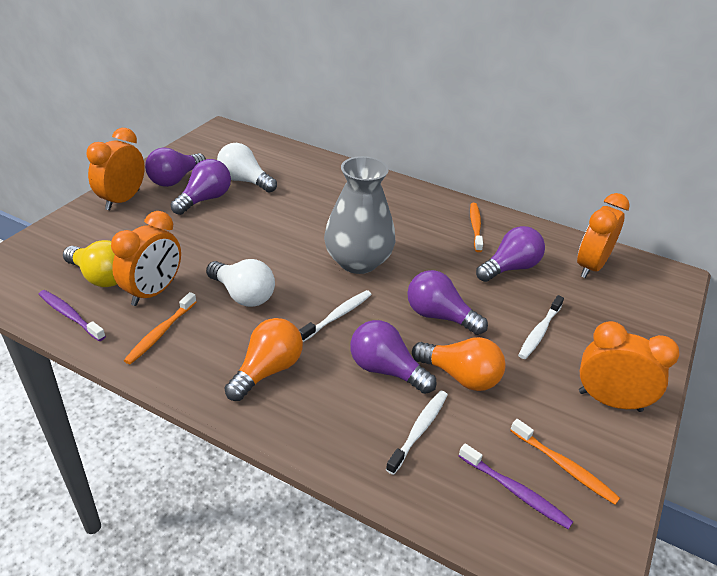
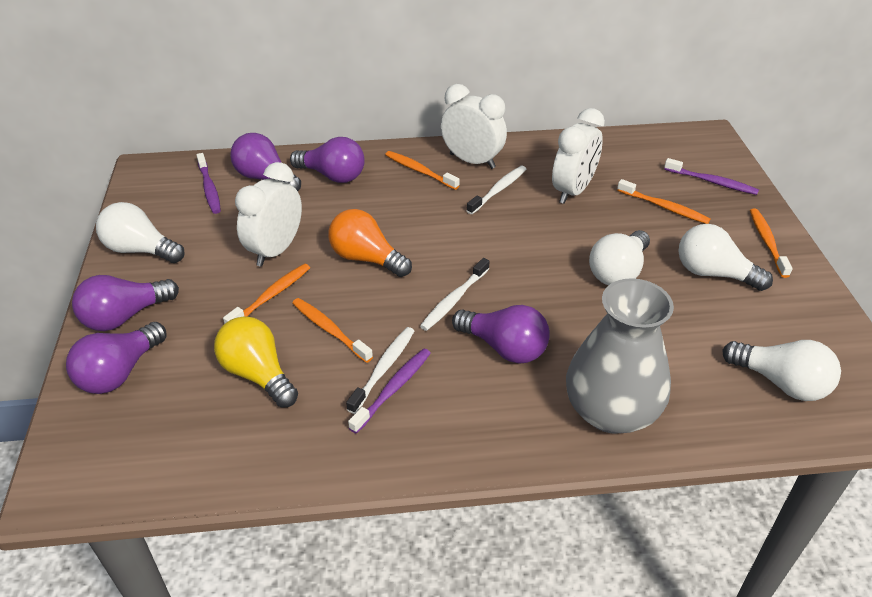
orange clock: [87,128,145,210] [111,211,181,306] [577,193,630,278] [579,321,680,412] = 4 -> none = 0
orange light bulb: [225,318,303,401] [412,337,506,391] = 2 -> [328,209,412,277] = 1
orange toothbrush: [124,292,197,364] [470,203,483,252] [510,419,620,505] = 3 -> [223,264,310,324] [292,298,373,363] [385,151,460,190] [617,179,711,224] [750,209,793,278] = 5
purple toothbrush: [38,290,106,341] [459,443,573,529] = 2 -> [196,153,221,214] [348,348,431,434] [664,158,759,195] = 3
white clock: none = 0 -> [235,162,302,267] [441,84,507,169] [552,108,605,204] = 3
white light bulb: [206,259,275,307] [217,143,277,193] = 2 -> [96,202,185,263] [589,230,650,285] [679,224,773,291] [722,340,841,401] = 4

